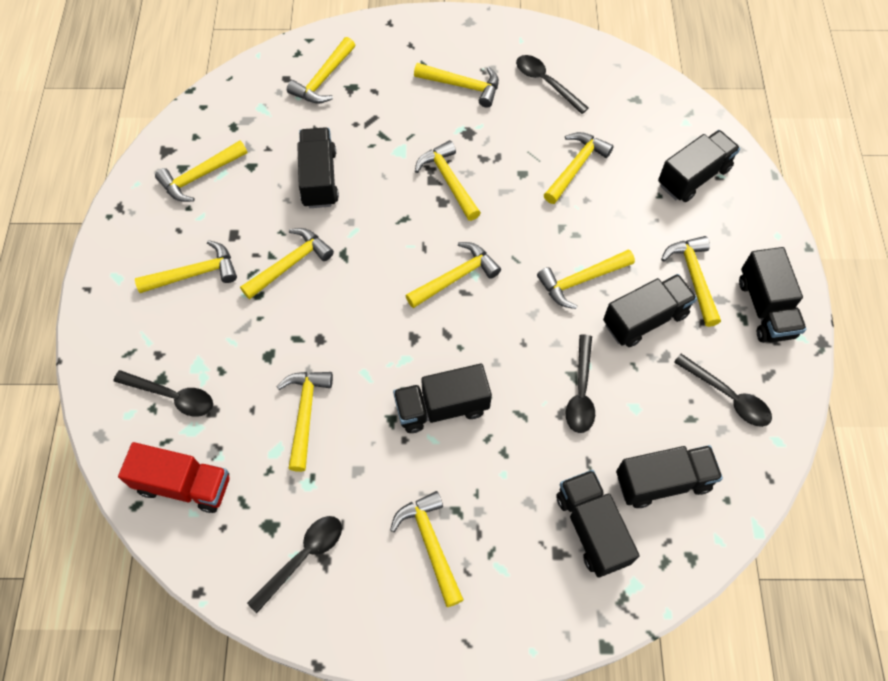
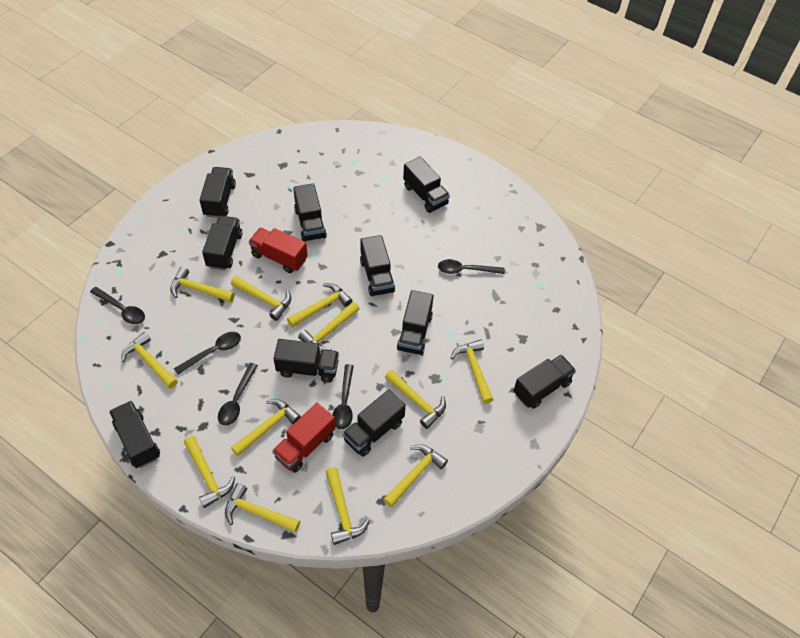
black truck: [297,127,339,208] [393,364,492,433] [556,470,640,578] [603,274,697,347] [616,445,723,508] [658,130,740,202] [739,247,806,343] = 7 -> [109,401,160,468] [200,167,236,218] [202,216,242,270] [273,339,339,383] [293,184,327,242] [342,390,406,457] [360,235,395,296] [397,290,434,355] [403,157,450,213] [513,355,576,409] = 10
red truck: [118,442,230,513] = 1 -> [249,228,308,273] [272,403,335,473] = 2

